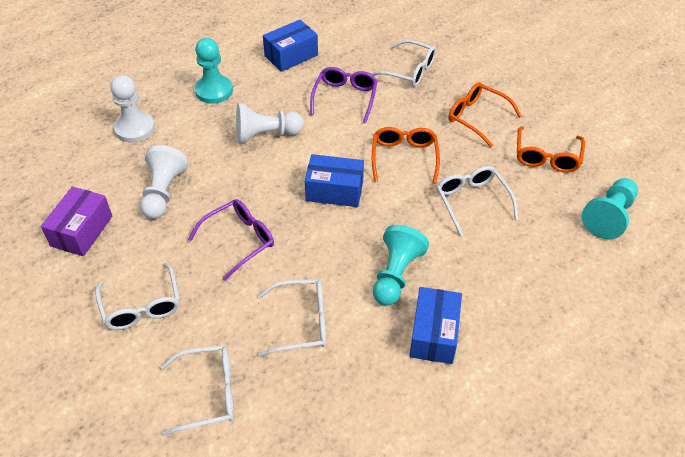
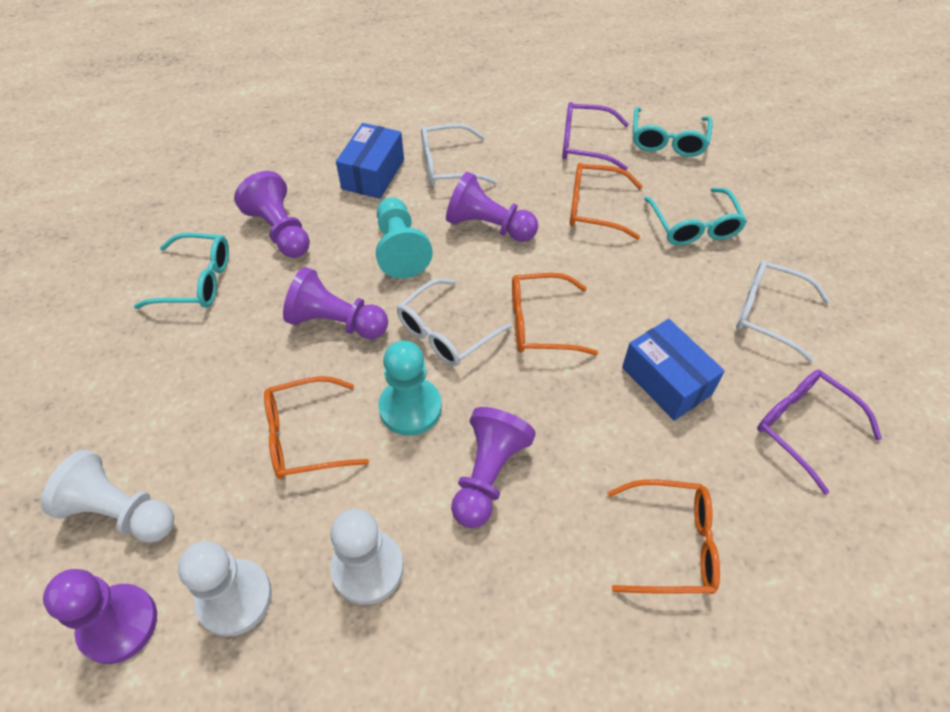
blue box: [263,20,318,72] [305,154,364,207] [410,287,462,364] = 3 -> [336,123,404,199] [622,319,725,421] = 2
orange glasses: [372,127,440,184] [448,82,522,147] [517,126,585,173] = 3 -> [264,376,369,479] [512,273,598,355] [570,163,643,240] [607,479,720,594] = 4
purple box: [41,186,112,256] = 1 -> none = 0
purple pawn: none = 0 -> [43,569,157,664] [234,171,310,258] [283,267,388,339] [446,172,538,242] [451,407,536,528] = 5
turquoise glasses: none = 0 -> [134,233,229,309] [633,107,713,157] [644,188,747,245] = 3
turquoise pawn: [195,38,233,104] [373,225,429,305] [582,178,638,240] = 3 -> [376,198,433,278] [378,341,442,436] = 2
white glasses: [95,263,180,330] [160,346,234,436] [257,279,326,356] [370,40,436,87] [437,166,518,237] = 5 -> [397,278,512,367] [421,124,497,186] [736,260,830,362] = 3

